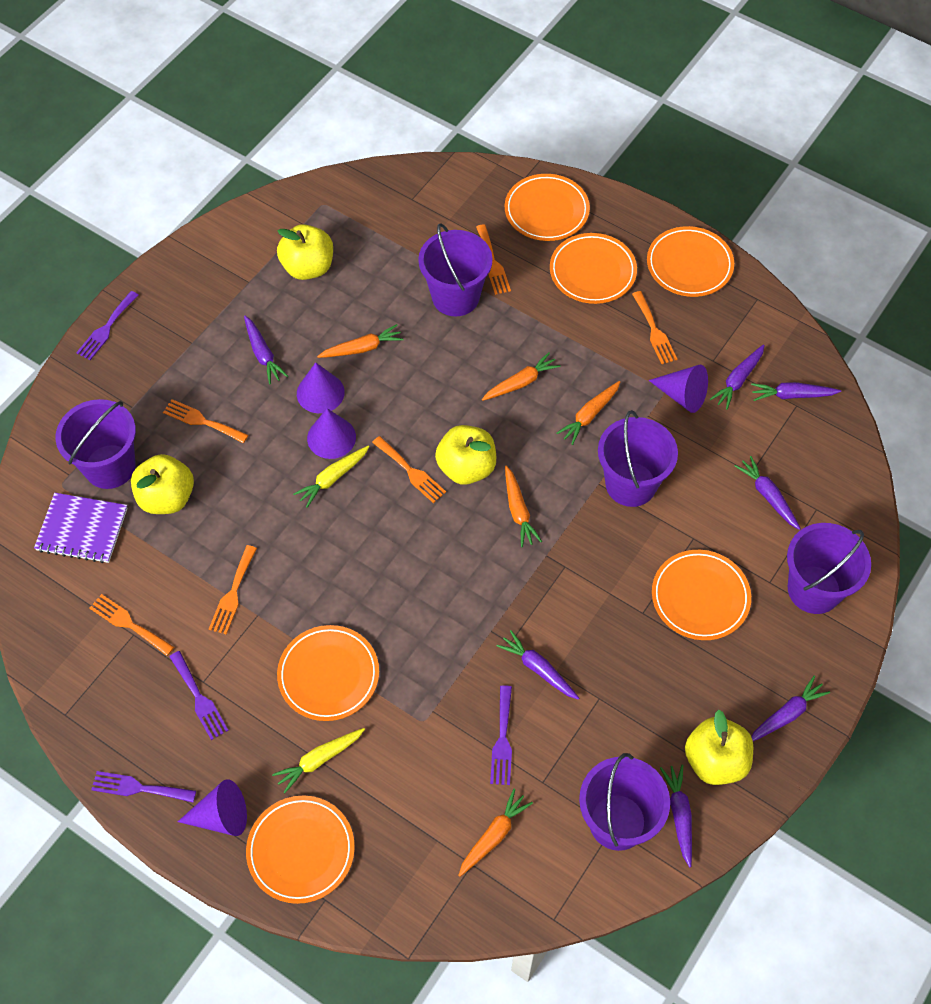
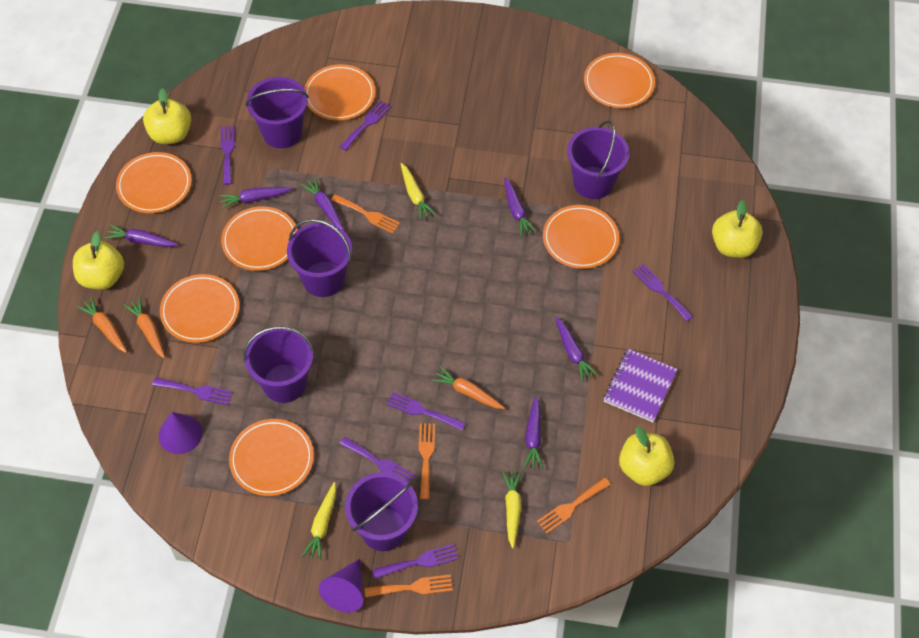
orange carrot: [317,324,404,358] [458,789,533,877] [482,352,561,401] [505,466,542,547] [557,381,620,445] = 5 -> [77,296,127,353] [124,297,165,358] [431,366,505,409] = 3
orange fork: [90,594,174,656] [163,399,248,443] [209,545,257,634] [372,436,446,503] [476,224,511,295] [632,291,677,364] = 6 -> [331,194,400,234] [365,574,453,597] [419,423,435,500] [537,477,611,533] = 4
orange plate: [246,795,355,904] [277,625,379,721] [505,174,590,241] [550,233,637,304] [647,226,734,297] [652,550,751,640] = 6 -> [116,152,192,213] [160,274,239,343] [221,206,298,271] [229,419,314,496] [304,64,376,121] [543,205,619,269] [584,53,655,108] = 7
purple carrot: [244,316,288,384] [497,630,579,700] [660,764,692,867] [710,344,765,410] [735,456,801,530] [751,382,841,401] [751,676,830,741] = 7 -> [104,225,178,247] [219,187,292,209] [301,177,344,230] [504,177,537,237] [524,396,543,469] [555,317,598,382] = 6
purple cone: [178,779,247,836] [297,362,345,413] [307,408,356,459] [649,365,708,413] = 4 -> [159,412,203,454] [319,559,363,612] = 2
purple fork: [76,291,139,360] [91,771,196,802] [169,651,229,740] [490,685,512,785] = 4 -> [152,377,233,405] [221,126,235,185] [339,437,415,482] [340,100,391,151] [372,544,459,579] [386,392,465,431] [633,264,693,321] = 7
yellow carrot: [272,728,365,793] [293,445,370,508] = 2 -> [302,482,336,560] [401,163,436,221] [502,471,521,549] = 3

